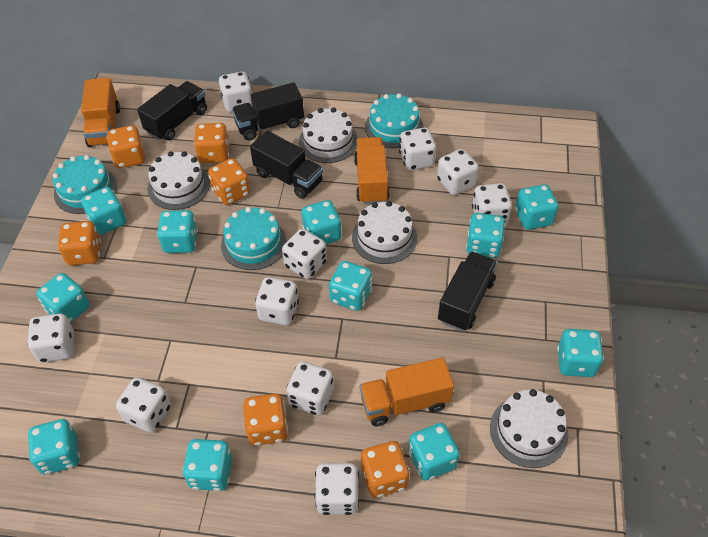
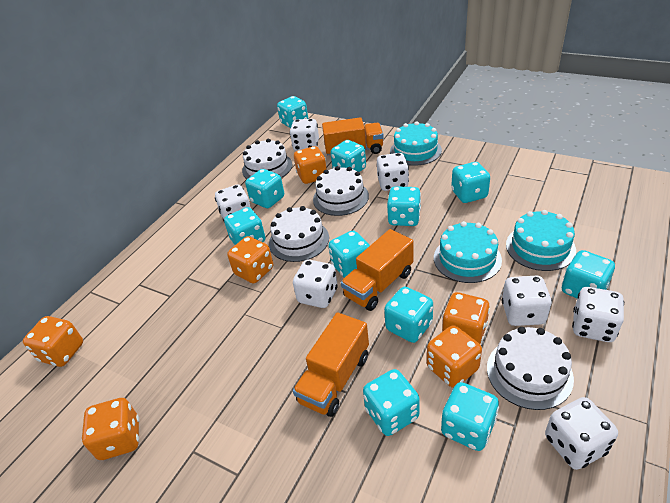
black truck: [137,81,207,141] [232,82,304,140] [250,131,323,199] [438,251,497,331] = 4 -> none = 0
white dice: [27,313,74,362] [116,377,171,433] [219,71,252,112] [255,277,299,325] [282,229,327,279] [286,362,334,415] [314,463,359,515] [399,128,436,170] [437,149,479,195] [472,183,512,224] = 10 -> [215,184,251,221] [290,119,319,151] [293,260,338,308] [377,153,409,191] [501,275,552,326] [545,397,618,470] [572,287,624,342] = 7

